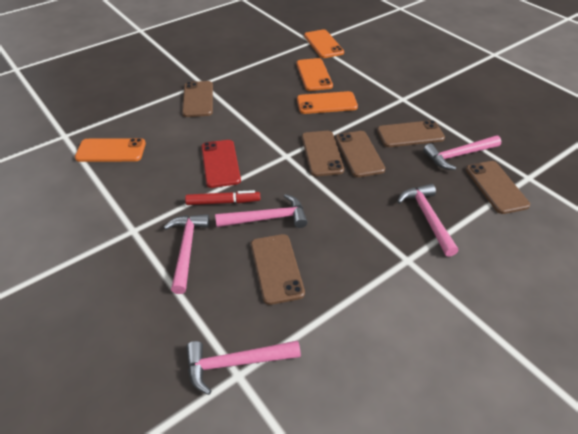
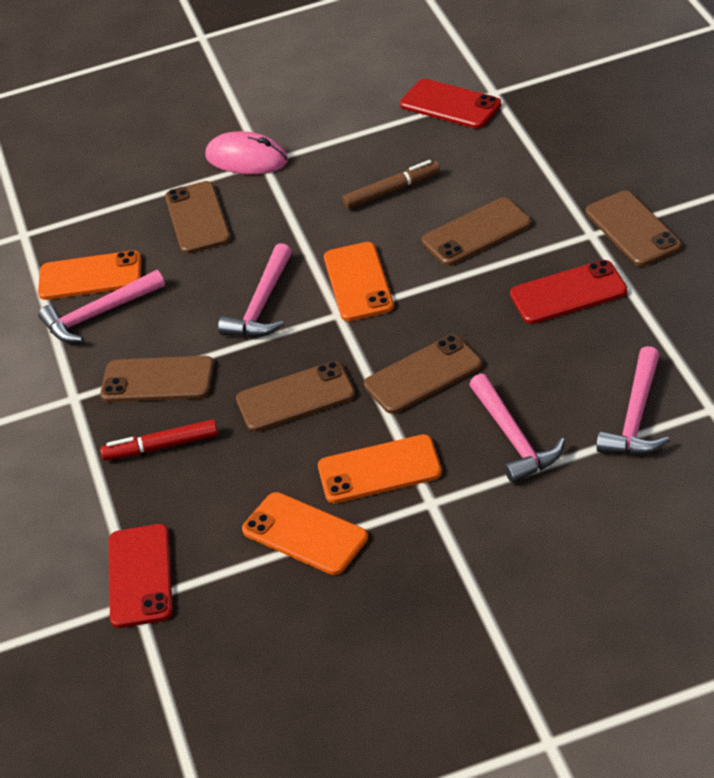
brown marker: none = 0 -> [343,160,440,209] = 1
pink hammer: [164,214,210,294] [186,340,301,395] [215,194,308,228] [397,184,458,257] [423,135,501,170] = 5 -> [38,270,165,343] [218,243,292,337] [469,374,565,483] [596,346,670,455] = 4
pink mouse: none = 0 -> [205,131,288,174] = 1
red phone: [201,140,241,188] = 1 -> [109,524,173,628] [400,79,501,129] [510,260,627,324] = 3

